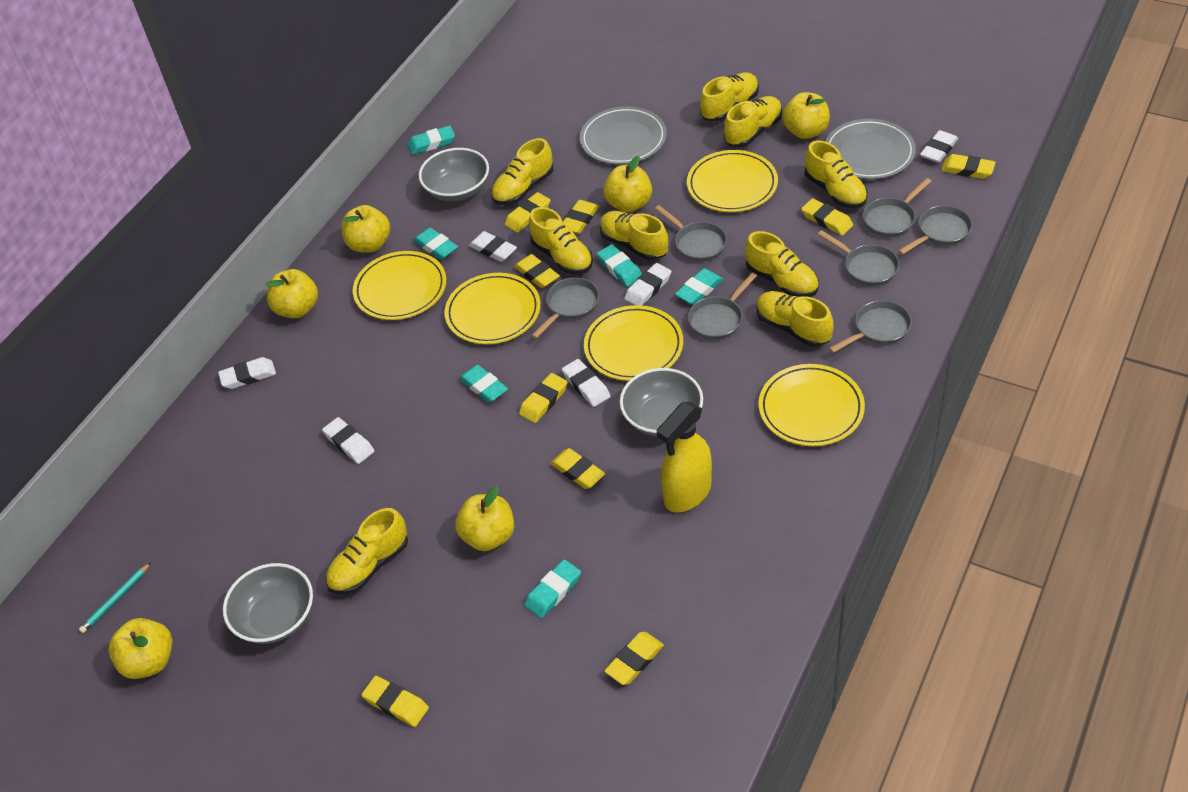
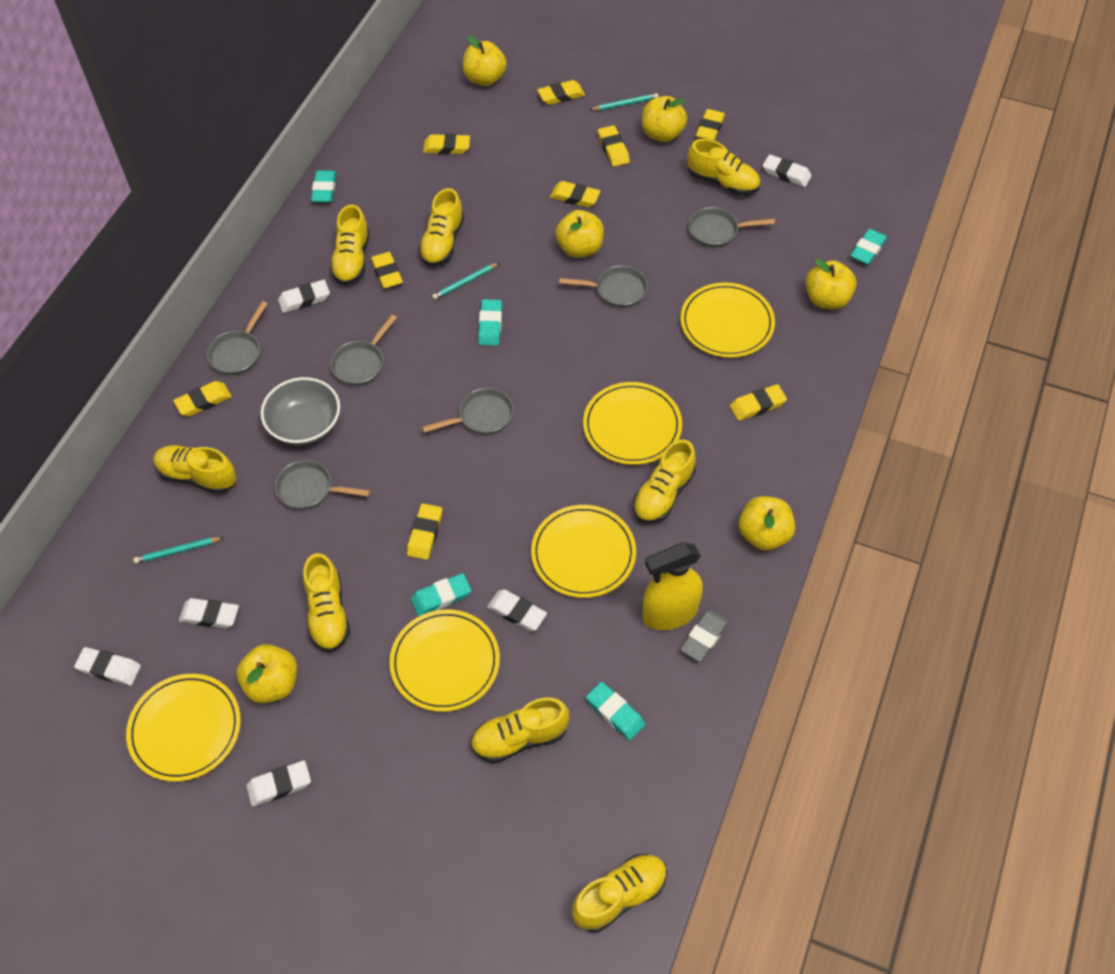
grey bowl: [223,563,313,644] [419,148,489,202] [620,368,703,437] = 3 -> [261,377,340,445] = 1
grey eraser: none = 0 -> [680,610,729,662] = 1
grey pan: [531,277,599,339] [655,205,727,262] [688,272,757,340] [818,230,899,286] [829,300,912,353] [863,178,931,237] [898,205,972,255] = 7 -> [207,301,268,375] [275,460,370,510] [330,314,397,386] [422,388,514,435] [559,266,648,308] [689,207,775,248] = 6
grey plate: [580,106,667,165] [825,119,916,179] = 2 -> none = 0
turquoise eraser: [408,126,455,155] [413,228,458,260] [459,365,508,403] [525,560,581,618] [597,244,642,287] [675,268,723,305] = 6 -> [311,170,336,202] [411,573,471,616] [478,299,502,346] [586,682,645,740] [850,229,887,265] = 5
turquoise pencil: [79,562,151,633] = 1 -> [133,537,224,564] [432,262,500,300] [590,93,658,110] = 3
yellow shoe: [326,508,408,594] [491,138,554,205] [529,207,593,274] [600,211,668,260] [700,73,759,122] [724,96,782,147] [745,231,818,297] [757,291,833,347] [805,140,868,208] = 9 -> [154,445,237,494] [303,553,350,652] [330,205,370,285] [418,188,464,266] [470,698,570,763] [572,854,667,933] [633,440,696,524] [687,139,760,195] = 8

